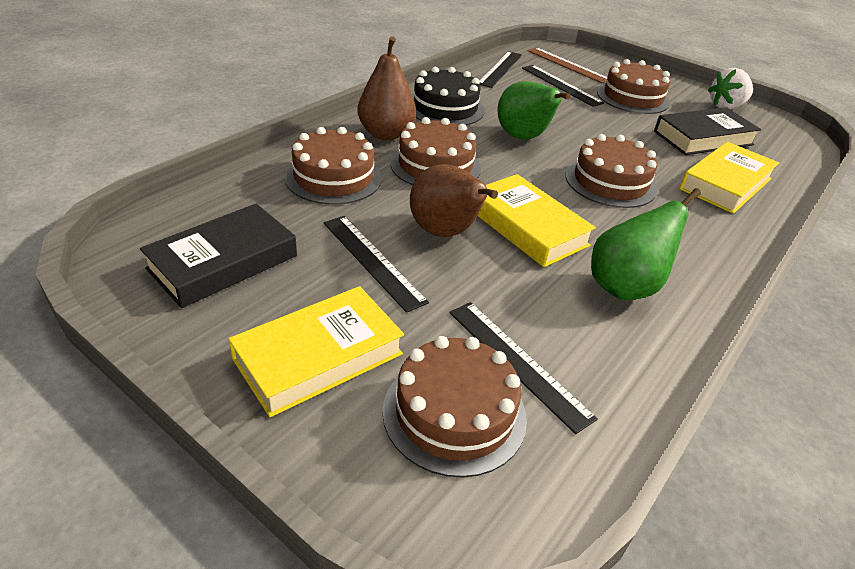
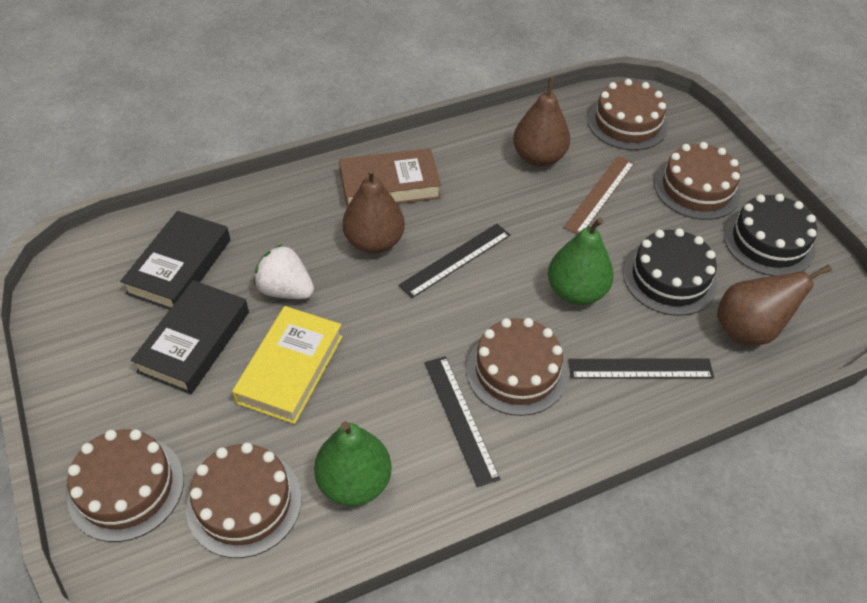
black cake: [412,67,484,125] = 1 -> [623,228,718,316] [724,194,817,276] = 2
black ruler: [324,216,429,313] [449,302,598,434] [479,51,522,88] [522,65,604,107] = 4 -> [399,224,510,298] [425,356,500,487] [568,358,714,379] = 3
brown book: none = 0 -> [339,148,441,207] = 1
brown pear: [357,36,416,140] [410,164,498,237] = 2 -> [342,168,405,254] [513,77,570,167] [717,265,832,345] = 3
yellow book: [228,286,404,417] [477,174,596,267] [679,142,779,214] = 3 -> [232,306,343,424] = 1

